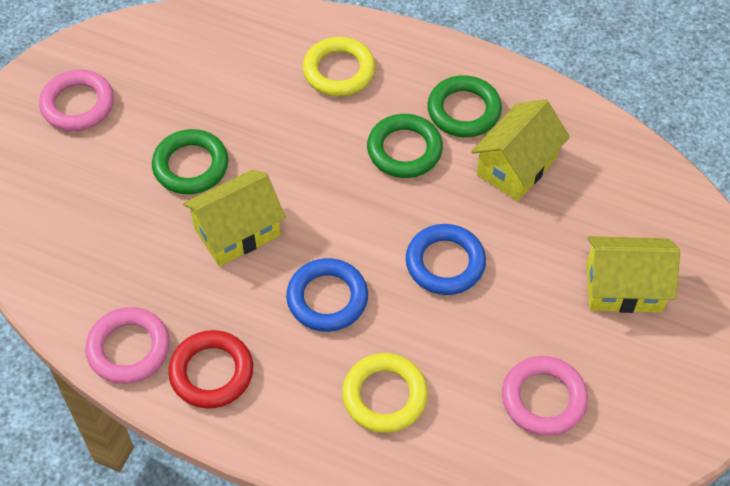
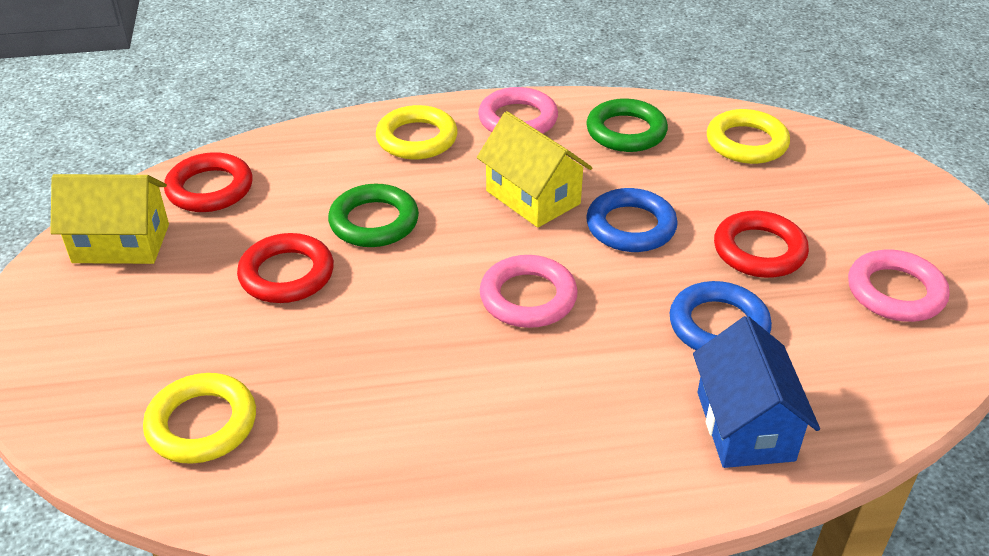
blue house: none = 0 -> [693,316,820,468] = 1
green ring: [152,129,229,194] [367,114,443,178] [427,75,502,137] = 3 -> [328,184,419,247] [586,98,668,152] = 2
red ring: [168,330,253,409] = 1 -> [164,152,253,212] [237,233,334,303] [714,211,809,278] = 3
yellow house: [183,170,286,266] [471,99,570,201] [586,236,680,313] = 3 -> [50,174,169,264] [477,111,592,228] = 2
yellow ring: [303,37,375,96] [342,353,428,433] = 2 -> [143,373,256,464] [376,105,457,159] [707,109,790,164] = 3

